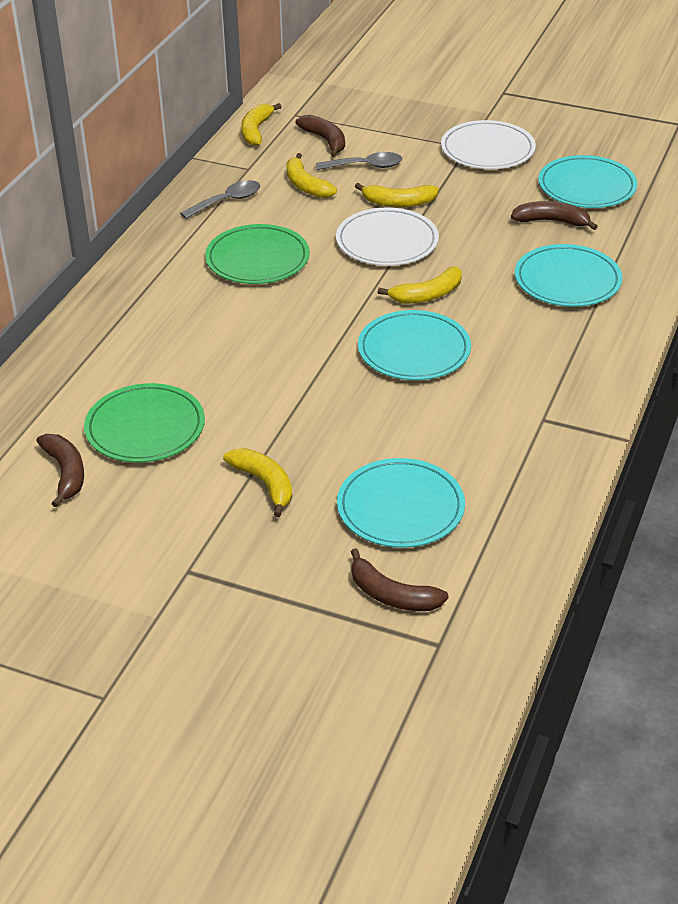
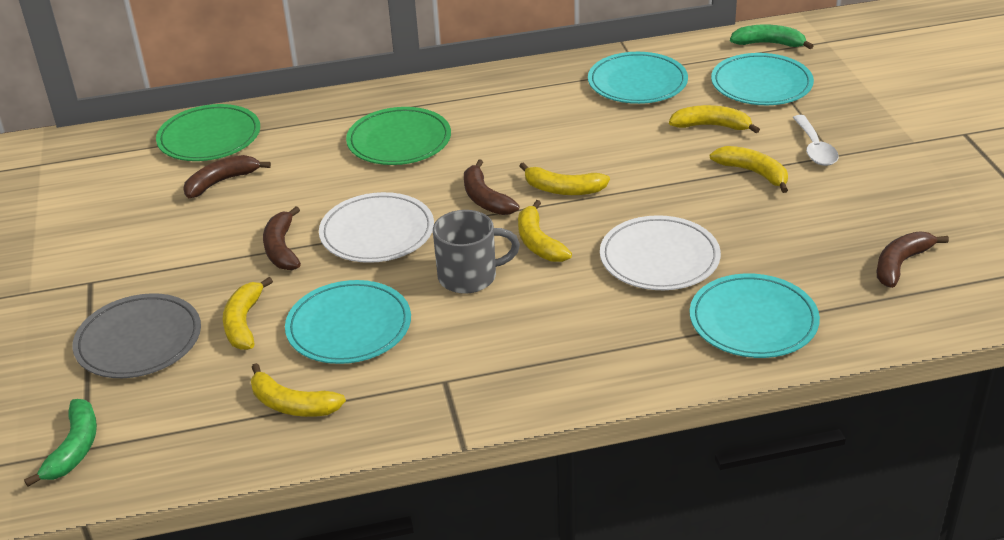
green banana: none = 0 -> [24,399,97,487] [730,25,813,49] = 2
grey mug: none = 0 -> [433,210,520,294] = 1
grey plate: none = 0 -> [72,293,201,378] = 1
grey spoon: [180,180,260,219] [316,152,402,170] = 2 -> none = 0
white spoon: none = 0 -> [793,115,839,166] = 1
yellow banana: [223,448,292,517] [241,103,281,146] [286,153,337,198] [355,183,439,207] [377,267,462,304] = 5 -> [223,277,273,350] [251,363,346,417] [518,200,572,262] [519,163,610,195] [669,105,760,133] [710,146,788,193] = 6

